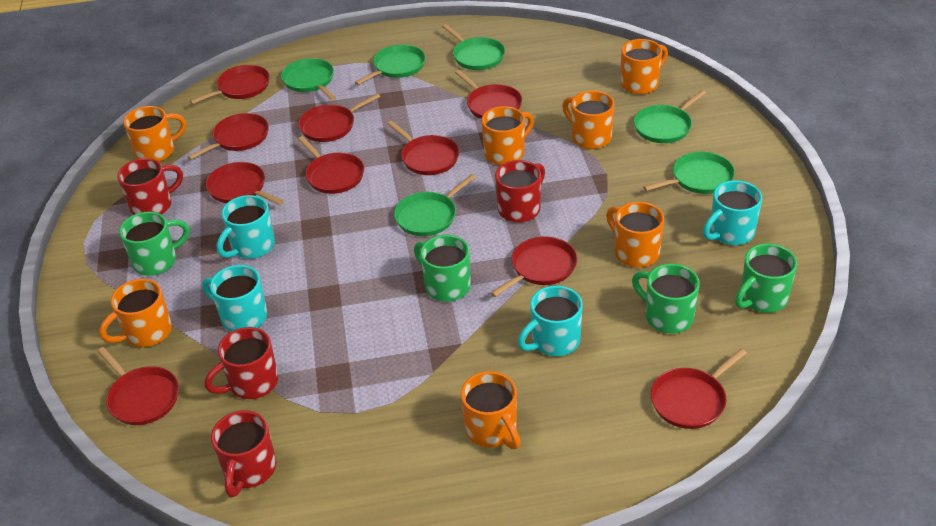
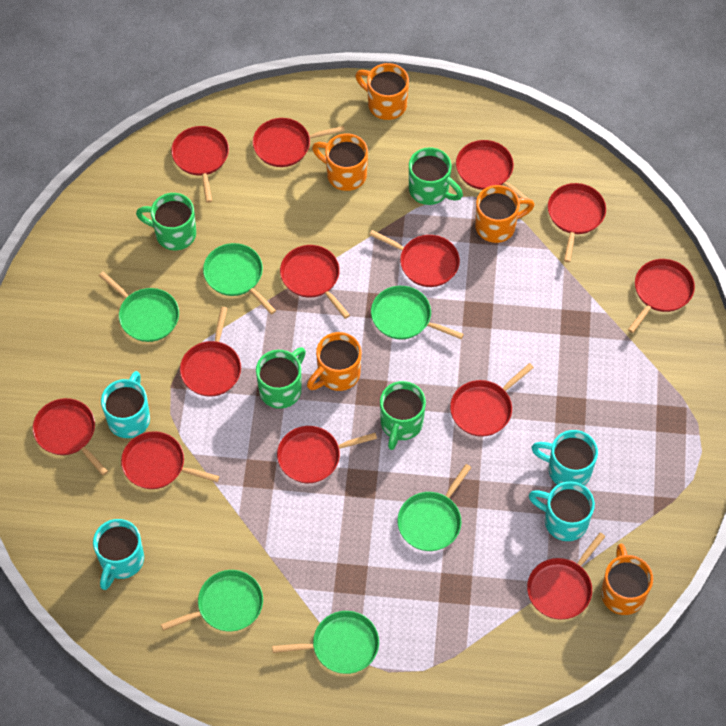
orange mug: [99,279,172,347] [123,106,186,162] [461,371,520,449] [481,106,534,165] [562,91,614,149] [606,202,664,267] [621,39,668,94] = 7 -> [307,332,362,391] [312,133,368,191] [355,63,409,120] [475,185,534,243] [601,544,653,615] = 5
red mug: [117,158,183,215] [205,327,278,399] [211,410,276,497] [495,160,545,223] = 4 -> none = 0
red pan: [97,347,179,425] [187,113,269,160] [190,65,270,104] [206,162,284,205] [298,93,380,142] [298,136,364,194] [388,121,460,175] [455,70,522,119] [491,236,577,297] [650,348,747,429] = 10 -> [33,398,108,475] [121,431,219,489] [171,126,229,203] [180,307,241,397] [253,118,345,167] [277,426,377,483] [280,245,350,319] [369,230,460,287] [450,363,534,437] [456,140,528,205] [527,532,606,620] [548,183,606,262] [628,259,695,333] = 13

